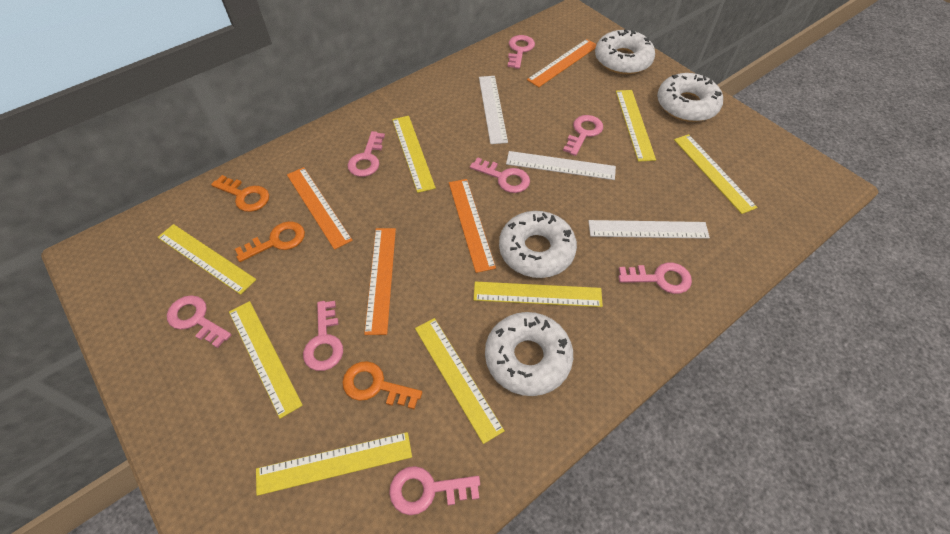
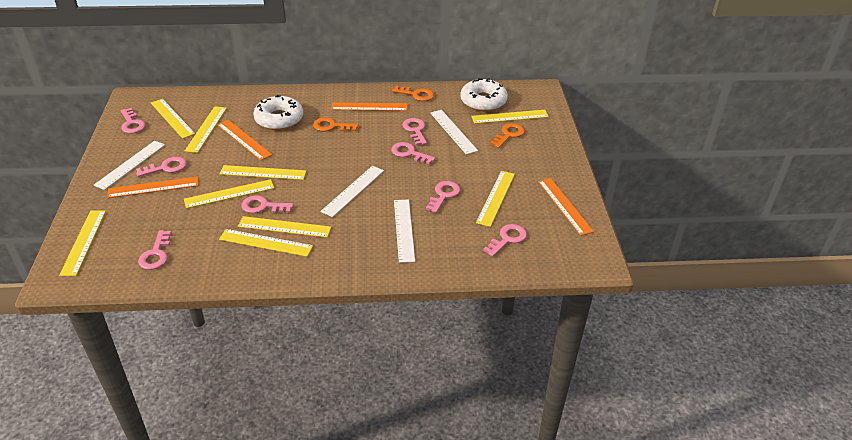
white donut: [485,312,573,396] [499,211,577,278] [595,29,655,74] [657,73,723,122] = 4 -> [253,95,303,130] [460,78,508,111] = 2
white ruler: [479,76,508,144] [506,151,616,180] [588,220,710,239] = 3 -> [94,141,165,190] [320,166,384,217] [394,199,415,263] [430,110,478,155] = 4
yellow ruler: [157,224,256,295] [229,301,303,419] [256,432,412,496] [392,116,436,193] [415,318,505,444] [473,282,603,307] [616,90,656,162] [674,134,757,214] = 8 -> [59,210,106,276] [151,99,195,139] [184,179,274,209] [185,106,227,153] [219,229,313,257] [220,165,306,180] [238,216,331,238] [471,110,549,124] [476,171,515,227] = 9

